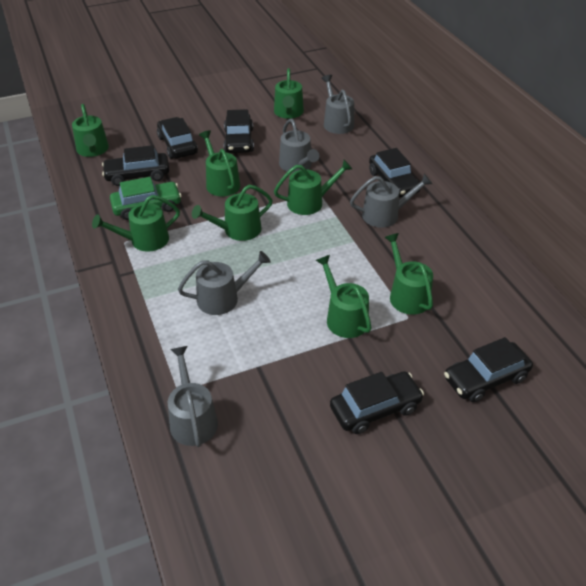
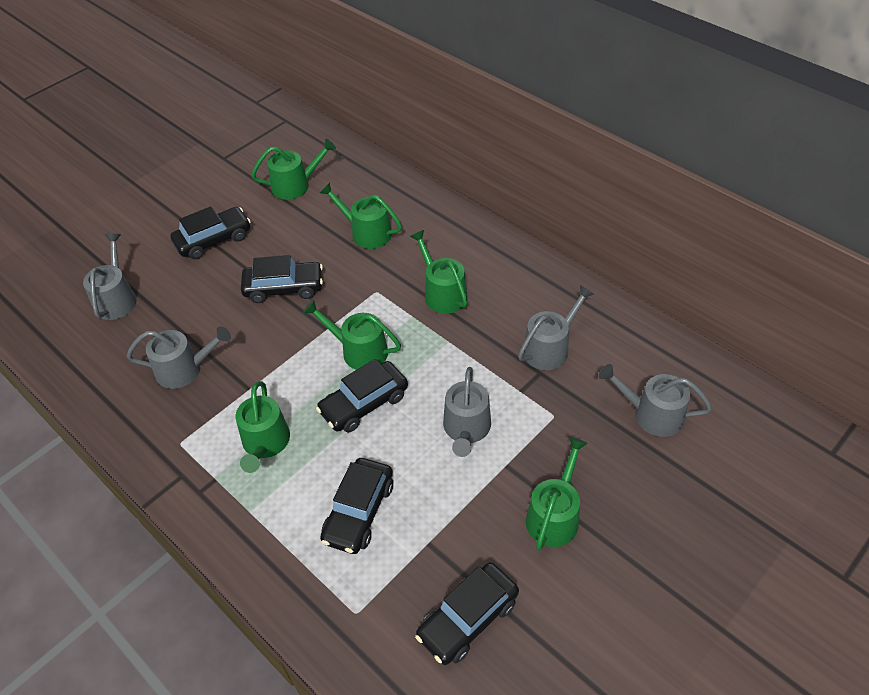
black car: [102,145,170,186] [157,117,198,159] [224,109,254,153] [330,371,424,434] [369,148,420,198] [444,337,533,402] = 6 -> [170,206,251,259] [241,255,323,303] [316,359,408,433] [320,458,393,554] [415,562,519,665] = 5
green car: [110,177,182,220] = 1 -> none = 0
green watering can: [72,104,109,157] [92,195,180,252] [192,185,273,241] [199,131,240,196] [274,68,304,119] [274,160,352,215] [316,255,372,338] [384,233,433,315] = 8 -> [236,381,290,473] [251,139,336,200] [303,300,401,370] [320,182,402,249] [410,230,468,314] [526,437,588,551] = 6

